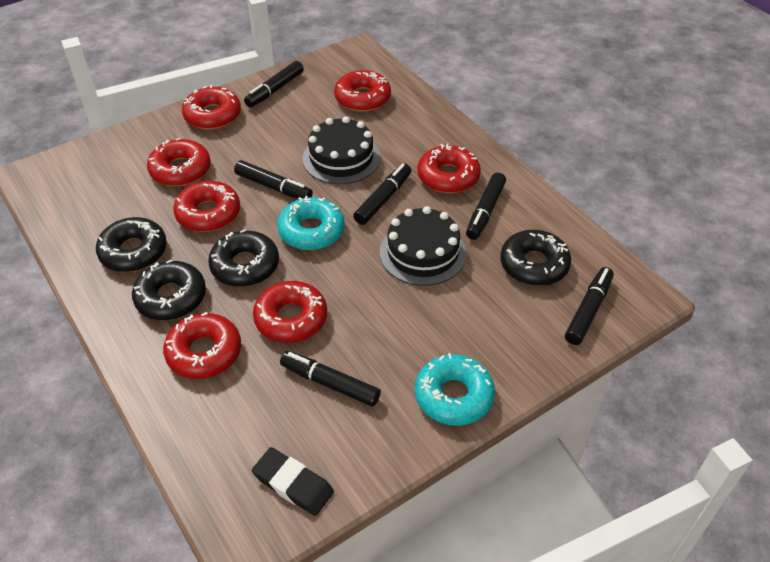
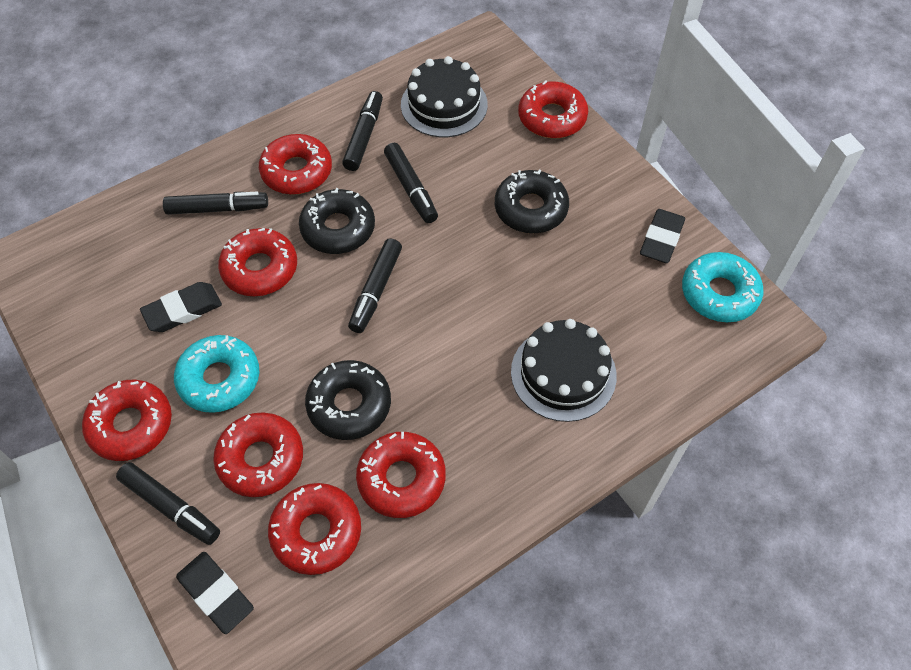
black donut: [96,217,167,272] [132,260,206,320] [208,229,279,287] [500,230,571,286] = 4 -> [299,188,375,254] [305,360,391,440] [495,169,569,233] = 3
black eraser: [252,447,334,516] = 1 -> [140,282,222,332] [176,552,254,634] [640,209,685,263] = 3
black marker: [234,160,313,199] [244,61,304,108] [280,351,381,406] [353,164,411,225] [466,172,506,240] [565,267,614,345] = 6 -> [116,462,220,545] [163,192,268,215] [342,91,383,171] [348,238,402,333] [384,143,438,223] = 5

